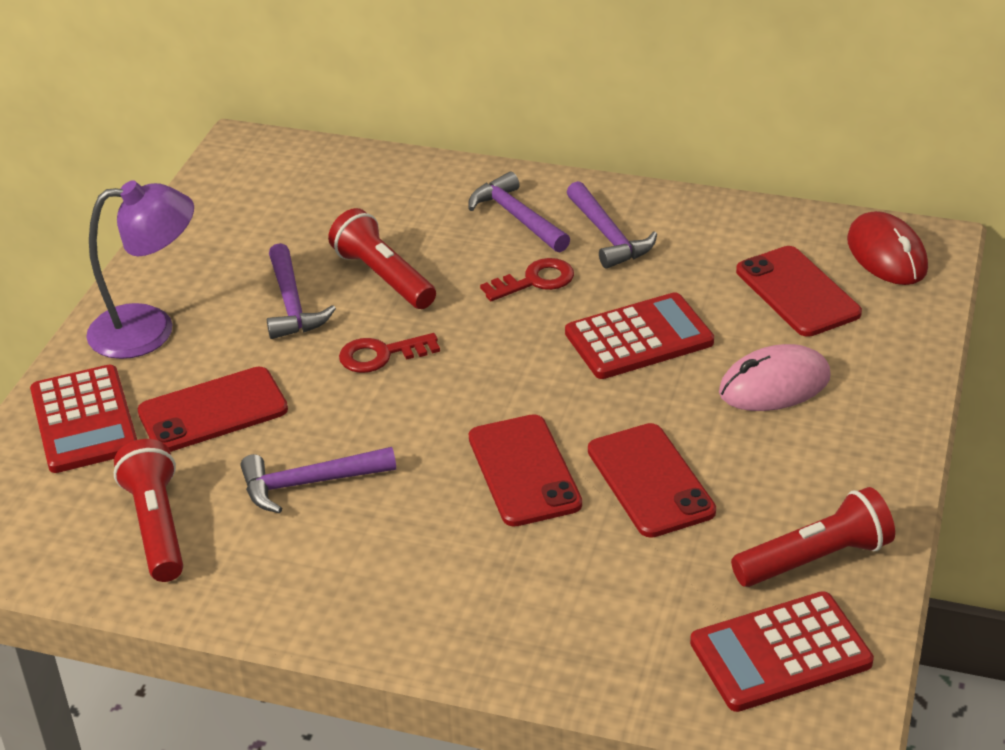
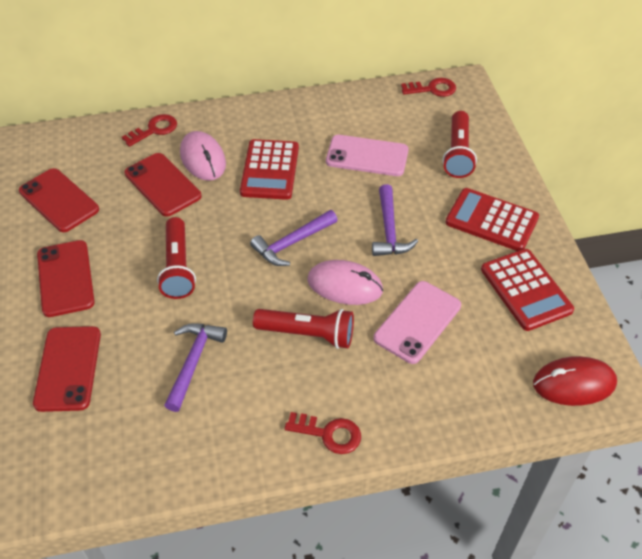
pink mouse: [719,344,831,411] = 1 -> [180,131,226,181] [307,260,383,305] = 2
pink phone: none = 0 -> [326,135,408,176] [374,281,461,364] = 2
purple hammer: [240,447,396,513] [267,243,336,339] [468,172,570,252] [567,181,657,269] = 4 -> [164,323,227,412] [250,210,338,266] [372,184,418,256] = 3
purple lamp: [86,180,194,359] = 1 -> none = 0
red key: [339,333,440,373] [480,258,574,301] = 2 -> [122,114,177,147] [285,412,361,454] [401,78,456,97] = 3

